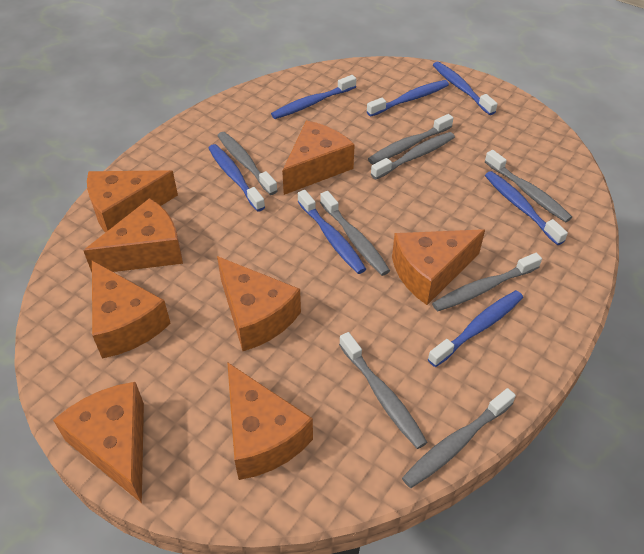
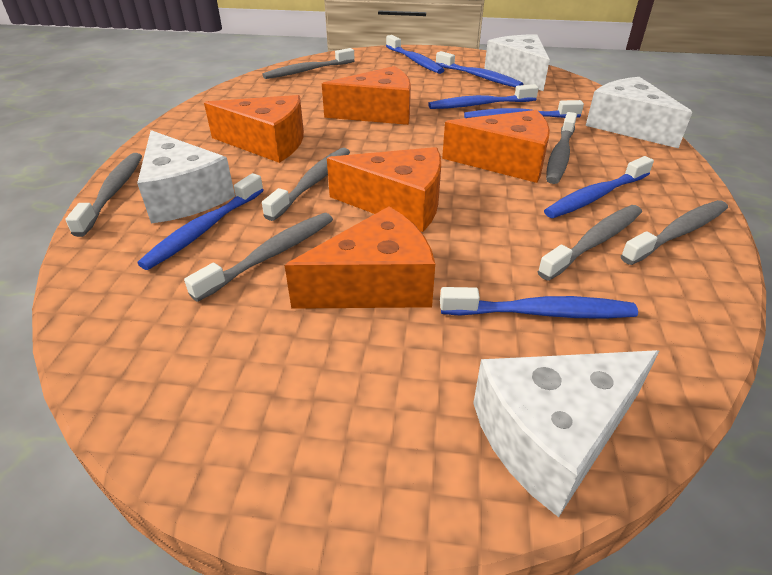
grey toothbrush: [217,132,278,195] [320,191,390,276] [339,332,428,449] [368,114,453,164] [371,132,455,179] [402,388,516,488] [432,253,542,311] [485,150,572,222] = 8 -> [65,153,142,237] [184,213,333,302] [262,48,355,79] [262,148,350,221] [538,205,642,281] [546,112,577,184] [621,200,728,265] = 7
orange cheese: [53,382,144,503] [83,198,183,272] [87,170,178,233] [92,261,171,359] [217,256,301,351] [227,362,313,480] [282,121,355,195] [392,229,485,305] = 8 -> [204,95,304,163] [285,207,435,309] [322,66,411,125] [327,147,441,232] [442,110,550,183] = 5
white cheese: none = 0 -> [137,130,235,224] [473,350,659,517] [484,35,550,91] [586,77,692,148] = 4

